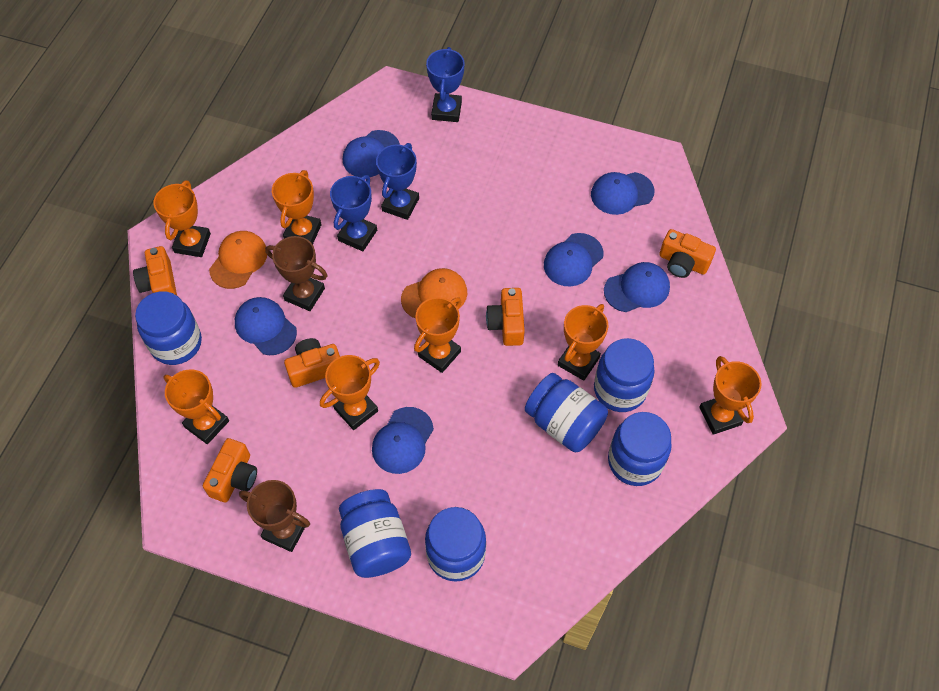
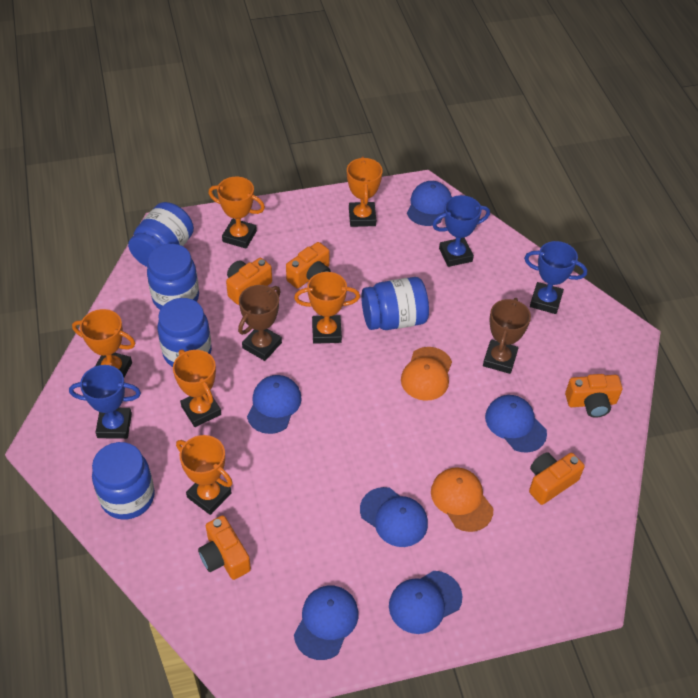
blue jar: [135,291,202,365] [339,489,411,578] [425,507,486,582] [525,373,608,452] [594,338,654,412] [608,412,672,486] = 6 -> [92,442,155,520] [128,202,194,267] [147,244,199,310] [157,298,212,367] [361,277,429,330] = 5
orange trophy: [154,180,211,257] [163,369,229,444] [272,170,322,244] [320,355,380,430] [414,297,461,373] [558,304,608,381] [699,356,761,435] = 7 -> [72,309,135,377] [173,349,221,427] [176,435,233,515] [208,177,265,249] [294,272,360,344] [347,157,383,227] = 6

